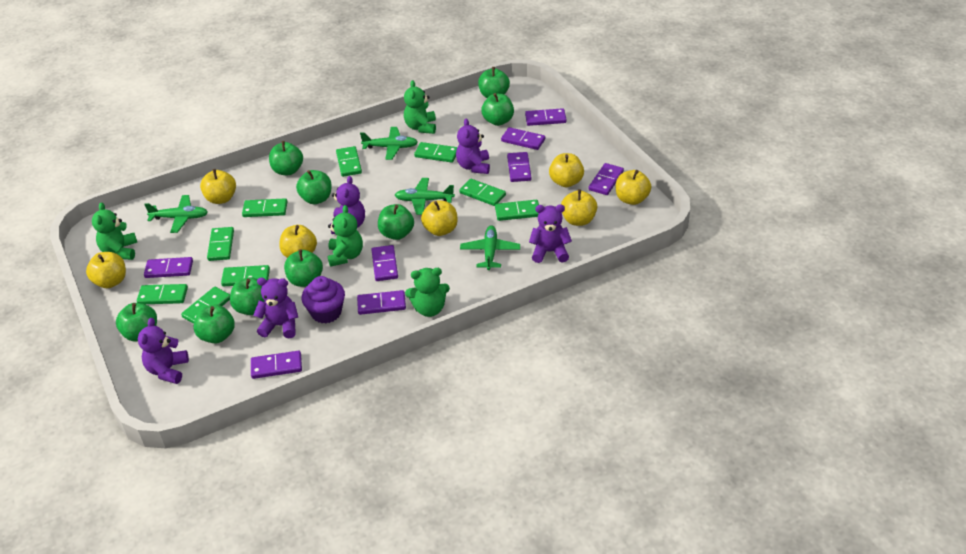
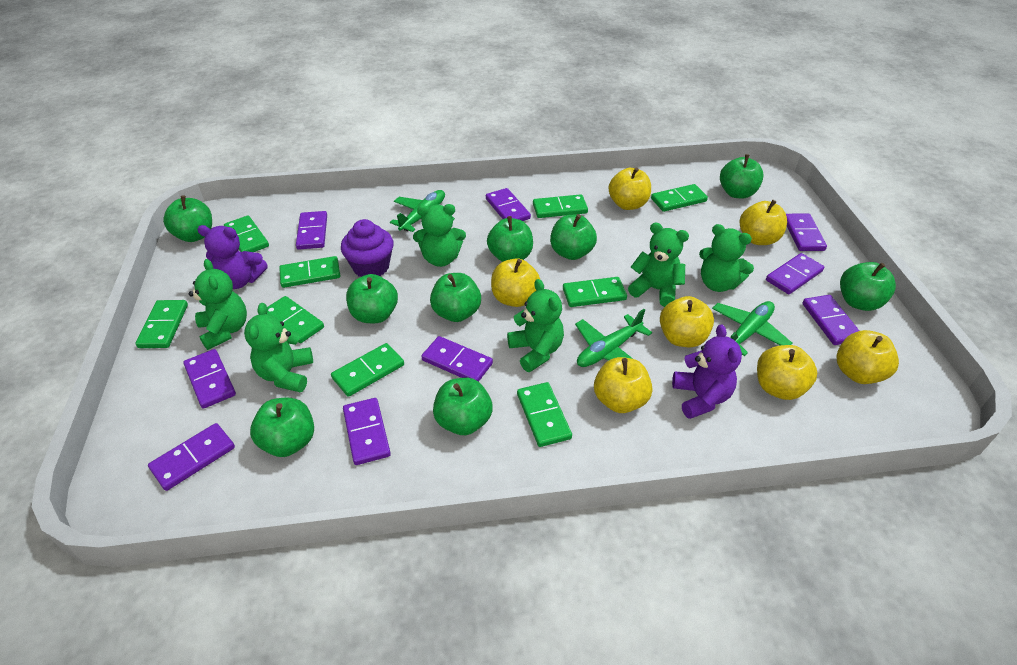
green plane: [144,195,208,233] [360,127,418,160] [395,178,455,215] [460,225,520,270] = 4 -> [390,190,455,232] [575,309,652,367] [712,301,792,356] = 3
green teddy bear: [92,202,137,260] [327,205,363,267] [404,80,436,134] [405,268,450,317] = 4 -> [189,259,247,350] [244,303,313,392] [413,204,466,267] [507,279,564,372] [628,223,689,307] [699,224,754,292] = 6
purple domino: [144,257,193,278] [251,351,302,379] [357,290,406,315] [371,245,398,281] [501,127,545,150] [507,152,531,182] [525,108,567,126] [588,163,624,195] = 8 -> [148,423,235,491] [183,349,236,409] [296,211,327,250] [343,398,391,465] [421,336,493,382] [486,188,531,221] [766,253,824,294] [786,214,827,251] [802,295,859,345] = 9
purple teddy bear: [138,318,189,384] [253,278,298,339] [330,176,365,234] [456,118,490,174] [529,204,572,263] = 5 -> [197,225,268,289] [672,324,742,419] = 2

